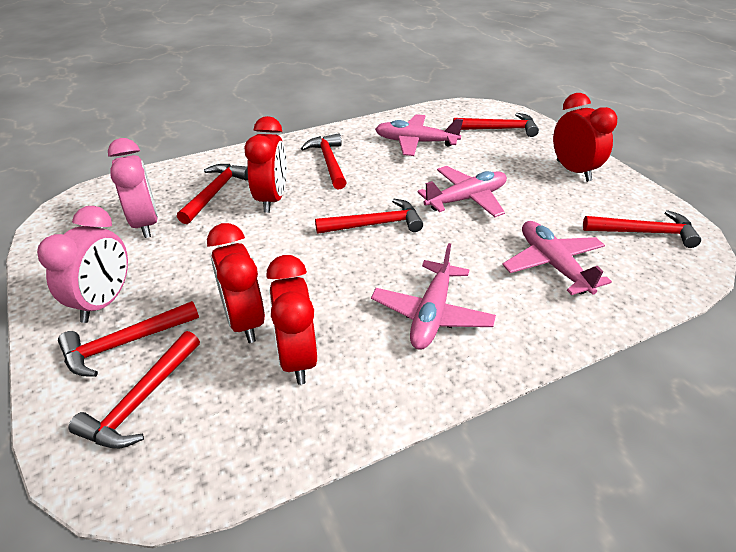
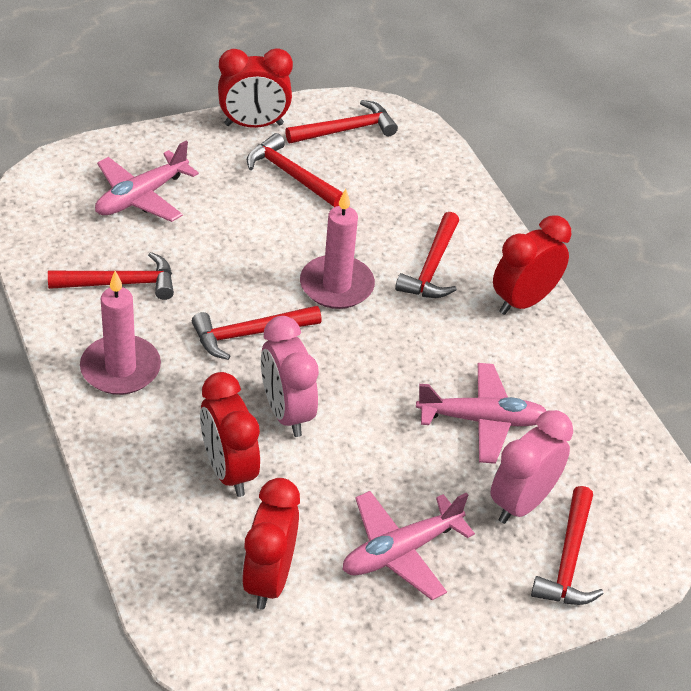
pink candle: none = 0 -> [80,271,161,395] [300,189,375,309] = 2
pink plane: [371,243,496,350] [375,114,463,156] [417,166,507,217] [502,221,612,295] = 4 -> [95,141,199,222] [343,491,475,600] [416,363,546,464] = 3
red hammer: [58,301,199,377] [68,331,200,448] [177,164,248,224] [301,133,347,189] [315,199,423,234] [453,113,539,137] [583,210,701,248] = 7 -> [48,252,174,300] [192,306,322,360] [247,133,343,207] [285,100,398,143] [395,212,459,298] [531,486,604,605] = 6

